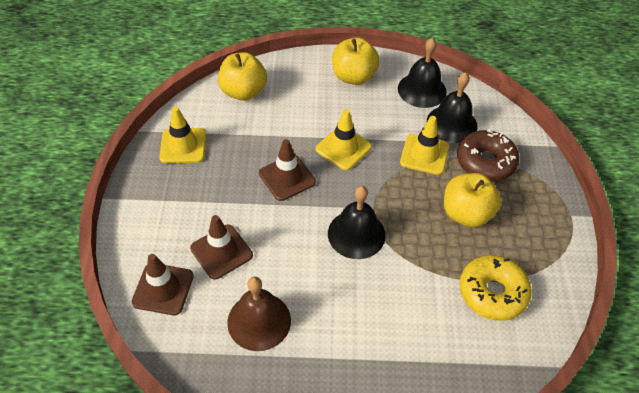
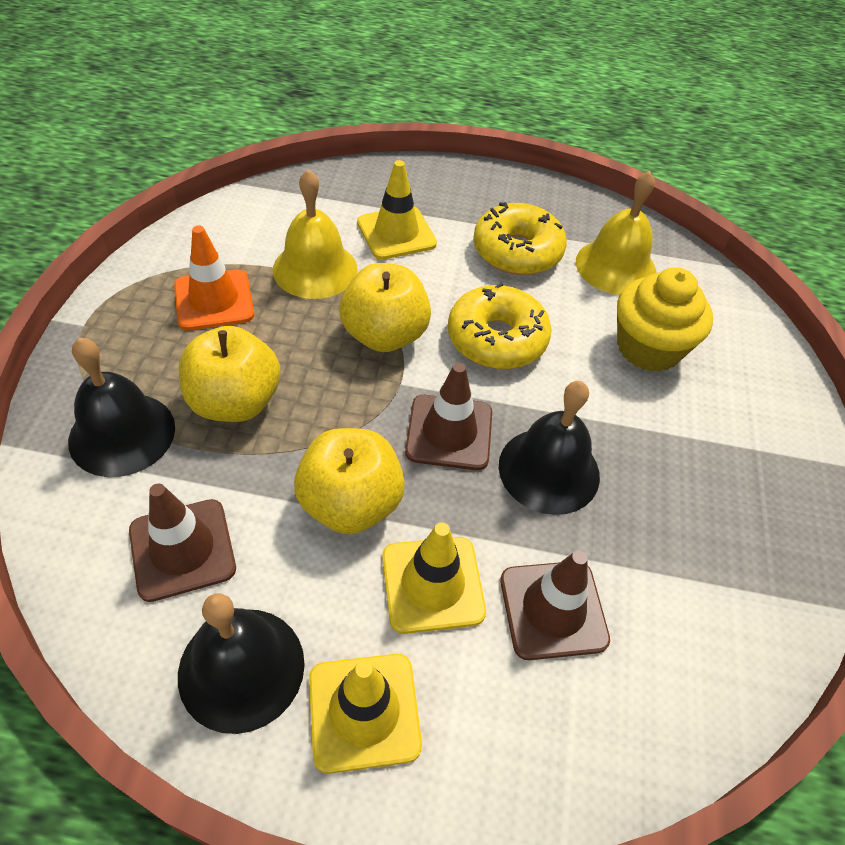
brown bell: [227,277,291,351] = 1 -> none = 0
brown donut: [457,130,519,182] = 1 -> none = 0
orange traffic cone: none = 0 -> [174,225,254,330] = 1
yellow bell: none = 0 -> [273,169,358,299] [576,171,656,295] = 2
yellow cupcake: none = 0 -> [617,267,713,372] = 1
yellow donut: [459,255,532,321] = 1 -> [448,283,552,369] [473,202,567,275] = 2

